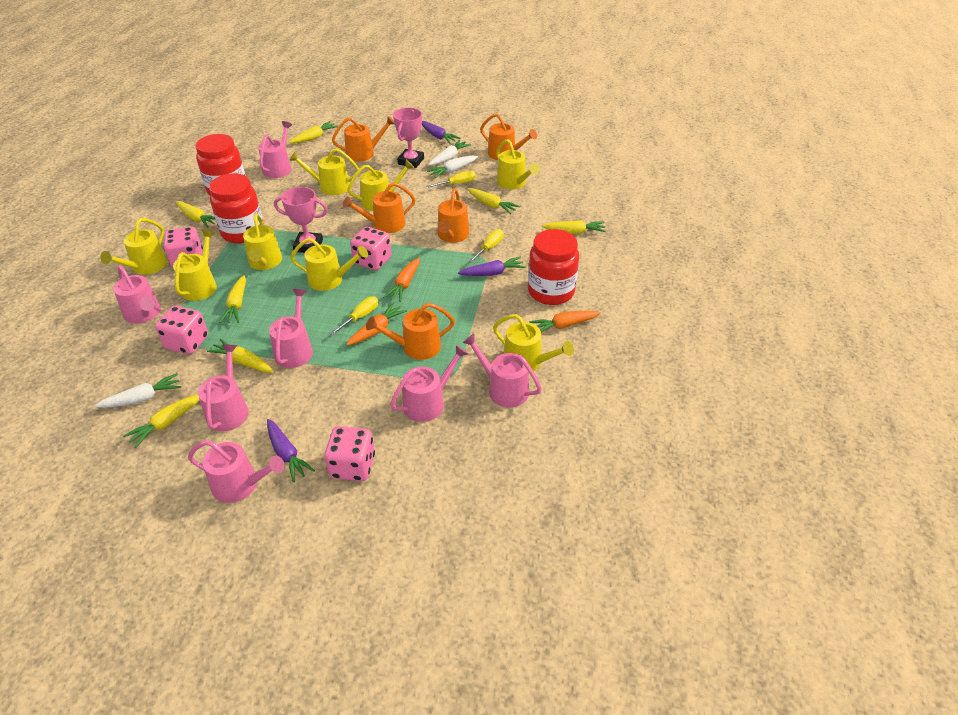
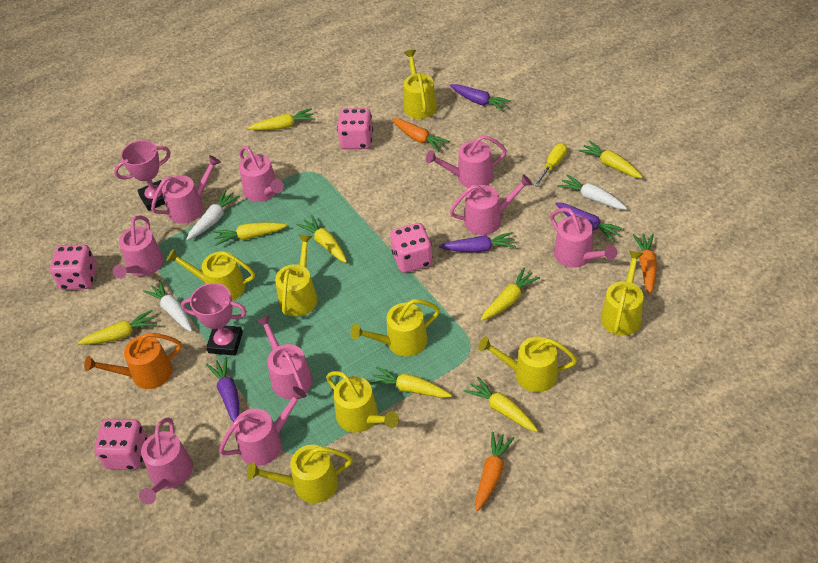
orange watering can: [332,116,395,162] [343,182,416,233] [366,303,455,360] [438,188,469,243] [480,113,537,160] = 5 -> [84,333,182,389] = 1
pink watering can: [113,265,161,324] [188,440,284,503] [198,345,249,431] [258,121,292,178] [269,289,313,368] [390,345,468,422] [463,334,542,407] = 7 -> [113,216,164,279] [139,417,193,504] [151,155,221,224] [219,386,307,466] [239,146,284,202] [256,315,313,399] [426,135,507,188] [450,174,532,235] [550,208,617,267] = 9
purple carrot: [267,419,315,482] [422,121,460,144] [458,257,526,276] = 3 -> [206,357,239,422] [439,232,516,253] [450,84,511,112] [555,202,624,242] = 4
red jar: [195,134,246,196] [209,173,264,244] [528,229,579,305] = 3 -> none = 0
yellow carrot: [123,394,200,448] [176,201,215,228] [207,339,274,373] [219,275,246,323] [289,121,338,143] [467,188,520,214] [541,220,606,234] = 7 -> [78,310,157,345] [213,222,287,246] [248,108,315,130] [297,215,347,263] [370,366,452,398] [464,376,538,432] [481,268,540,321] [579,140,643,178] = 8
yellow screwdriver: [329,296,378,335] [427,171,476,188] [469,229,503,263] = 3 -> [534,143,567,186] = 1

